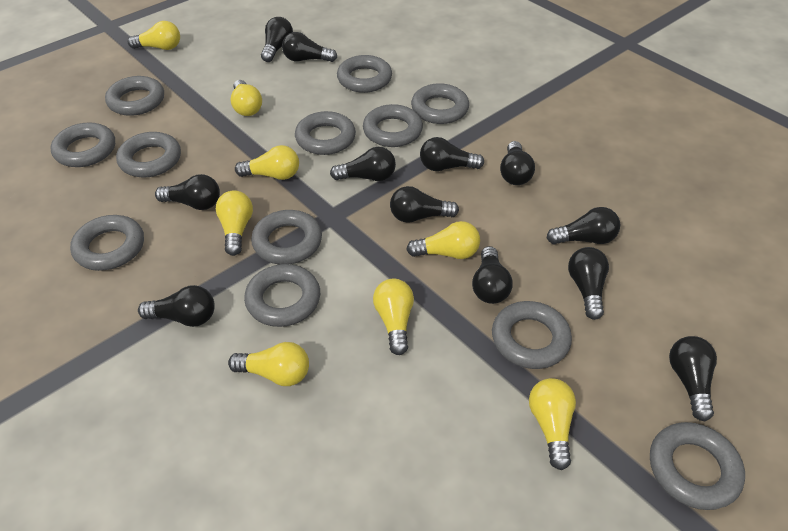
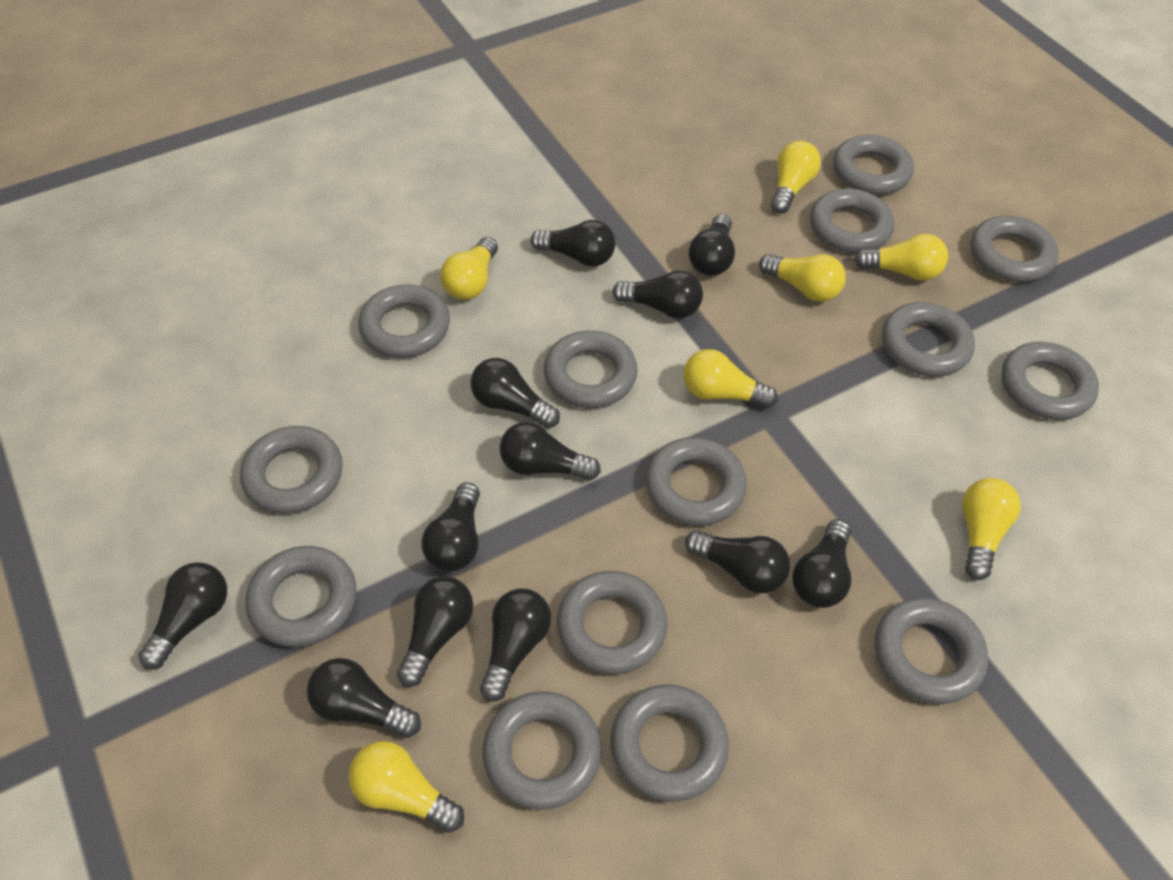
grey ring: [51,122,115,167] [70,215,144,271] [105,76,164,116] [116,132,181,177] [244,264,320,327] [251,210,322,265] [295,111,356,155] [337,55,392,93] [363,104,423,147] [411,83,469,124] [492,301,572,369] [650,422,745,510] = 12 -> [240,426,343,514] [246,546,356,647] [358,284,450,358] [482,691,601,809] [544,330,638,408] [557,571,667,674] [610,685,729,802] [645,437,747,526] [810,189,894,253] [833,135,914,195] [874,598,988,704] [882,302,975,377] [970,216,1058,282] [1001,342,1099,420] = 14
yellow light bulb: [128,21,180,50] [216,190,253,256] [228,342,309,386] [230,80,262,116] [235,145,299,180] [373,279,414,355] [406,221,480,259] [529,378,576,470] = 8 -> [348,741,464,833] [440,237,498,300] [683,349,778,408] [759,254,846,302] [771,141,821,213] [854,234,948,281] [962,478,1021,580] = 7

